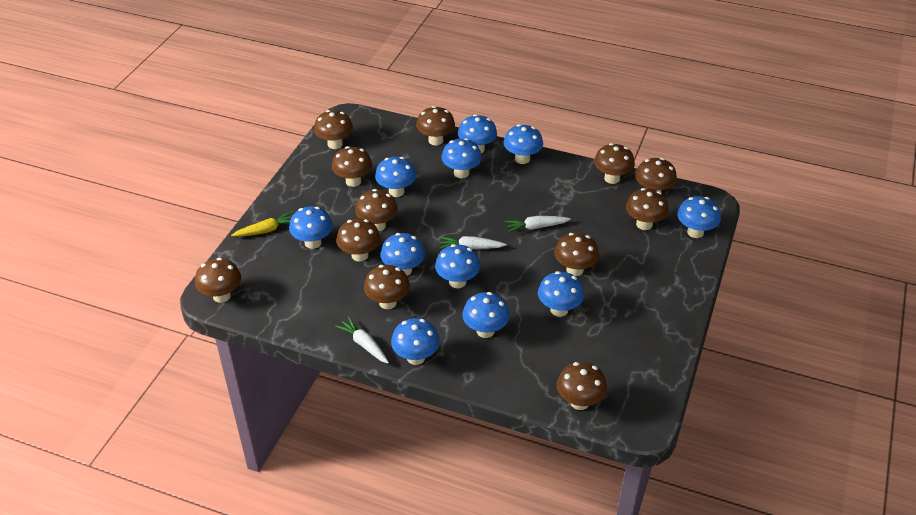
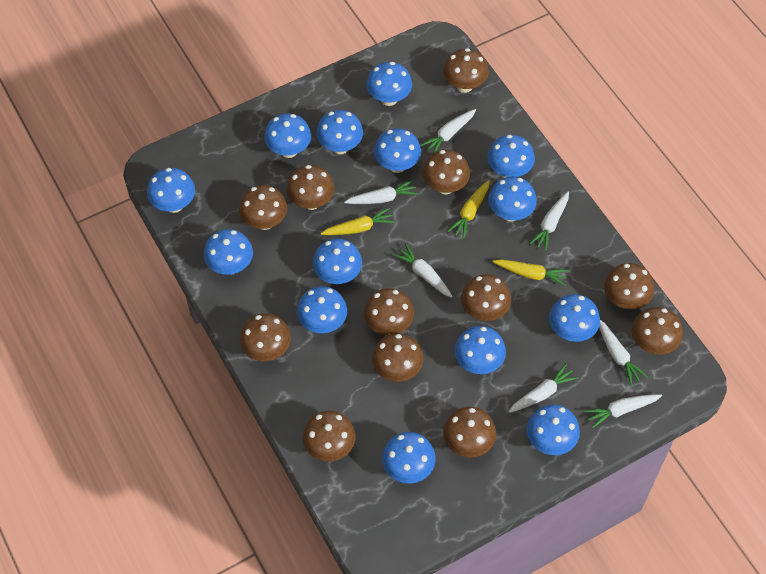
blue mushroom: [289,206,333,249] [375,157,416,197] [381,233,425,276] [391,318,440,365] [435,244,480,288] [441,138,482,178] [458,114,497,153] [462,292,510,338] [504,124,543,164] [538,271,584,317] [677,196,721,238] = 11 -> [147,168,195,213] [204,229,253,275] [264,114,311,158] [297,286,347,333] [313,238,362,284] [316,110,363,154] [366,62,412,106] [374,128,421,173] [382,432,436,484] [454,326,506,374] [487,135,535,178] [488,177,537,222] [527,404,580,455] [549,294,600,342] = 14
white carrot: [335,317,389,364] [439,236,506,249] [505,216,571,233] = 3 -> [344,180,418,204] [392,243,453,298] [420,109,476,153] [509,363,578,413] [529,192,569,251] [584,394,662,428] [599,320,648,386] = 7
yellow carrot: [231,212,293,237] = 1 -> [321,208,395,235] [447,180,490,239] [493,259,569,286] = 3

